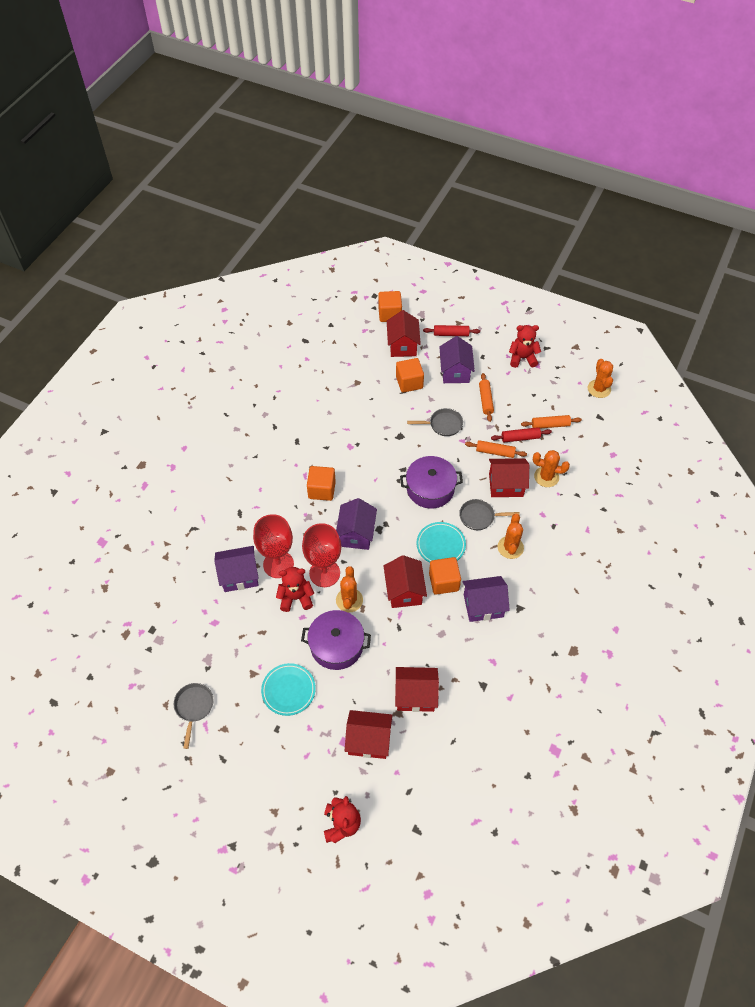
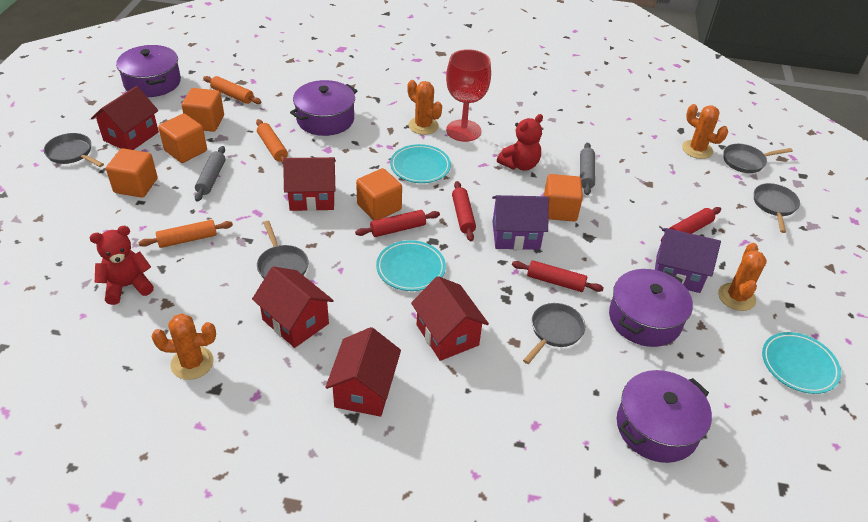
grey pan: [174,683,214,749] [407,408,463,436] [459,499,520,530] = 3 -> [44,133,104,167] [257,221,309,278] [523,303,585,364] [723,144,793,173] [754,183,800,233] = 5
grey rolling pin: none = 0 -> [195,146,226,201] [580,143,595,195] = 2
orange cube: [307,466,336,501] [378,291,402,322] [396,358,424,393] [429,557,461,595] = 4 -> [106,148,158,198] [158,113,207,163] [182,88,224,132] [356,168,402,220] [544,174,583,221] = 5
purple house: [214,546,259,592] [336,498,377,550] [439,336,475,383] [463,576,510,622] = 4 -> [492,195,549,250] [655,228,721,293] = 2
purple pot: [301,610,371,670] [400,456,463,509] = 2 -> [116,45,181,97] [290,80,357,136] [609,269,693,347] [617,370,712,463] = 4
red goblet: [253,514,294,578] [302,523,341,587] = 2 -> [446,49,491,142] = 1
red rolling pin: [423,325,480,336] [491,427,552,442] = 2 -> [355,210,440,237] [452,181,476,241] [512,260,604,292] [661,207,721,242] = 4
red teddy bear: [276,567,314,612] [324,796,361,843] [509,325,541,368] = 3 -> [90,226,154,305] [497,114,543,171] = 2
turquoise plate: [261,663,316,716] [416,522,466,563] = 2 -> [376,240,446,291] [390,144,451,183] [762,332,841,394] = 3

